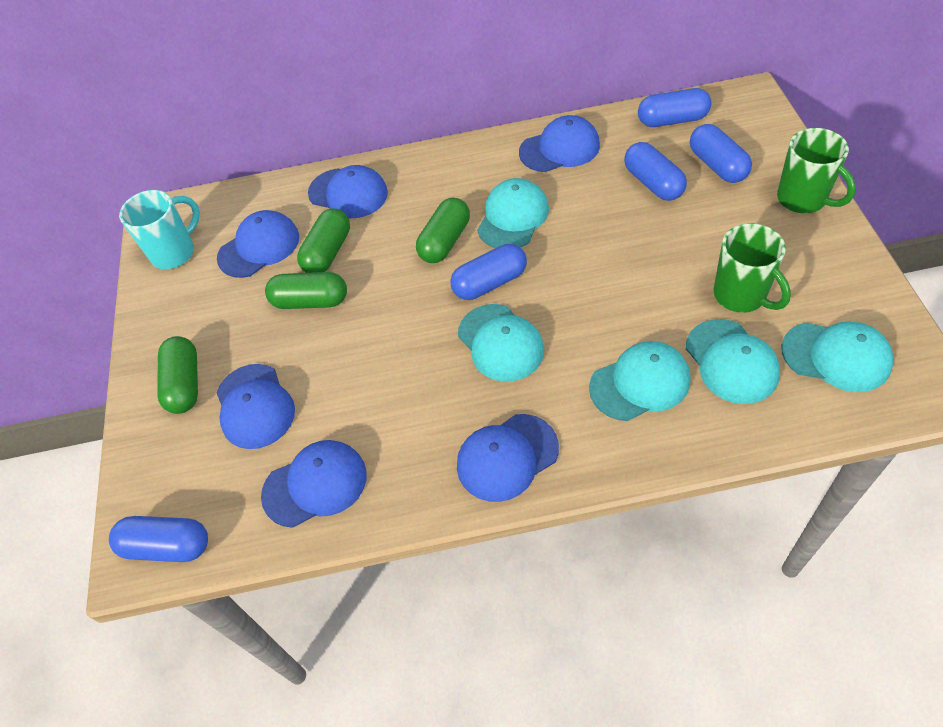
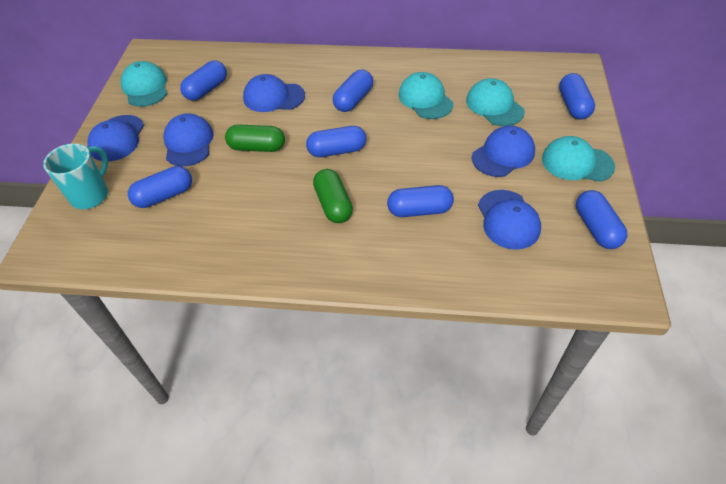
blue cap: [216,364,295,449] [217,210,299,278] [261,440,367,528] [308,165,388,218] [457,414,559,502] [519,115,600,172] = 6 -> [87,115,144,161] [163,113,214,166] [243,74,305,112] [472,126,535,177] [478,190,541,250] = 5
blue capsule: [109,516,208,562] [450,244,527,300] [624,142,687,201] [638,88,711,127] [690,124,752,183] = 5 -> [128,166,192,208] [180,60,227,101] [306,126,366,157] [333,69,373,112] [387,185,454,217] [559,73,595,120] [576,190,627,249] = 7
green capsule: [157,336,198,414] [265,272,347,309] [297,208,350,273] [416,197,470,263] = 4 -> [225,124,285,152] [313,169,353,223] = 2
green mug: [714,223,791,313] [777,128,856,213] = 2 -> none = 0
turquoise cap: [458,304,544,381] [477,178,549,248] [589,341,690,421] [686,319,780,404] [782,321,894,392] = 5 -> [121,61,167,107] [398,72,454,119] [466,78,525,126] [542,136,615,182] = 4

